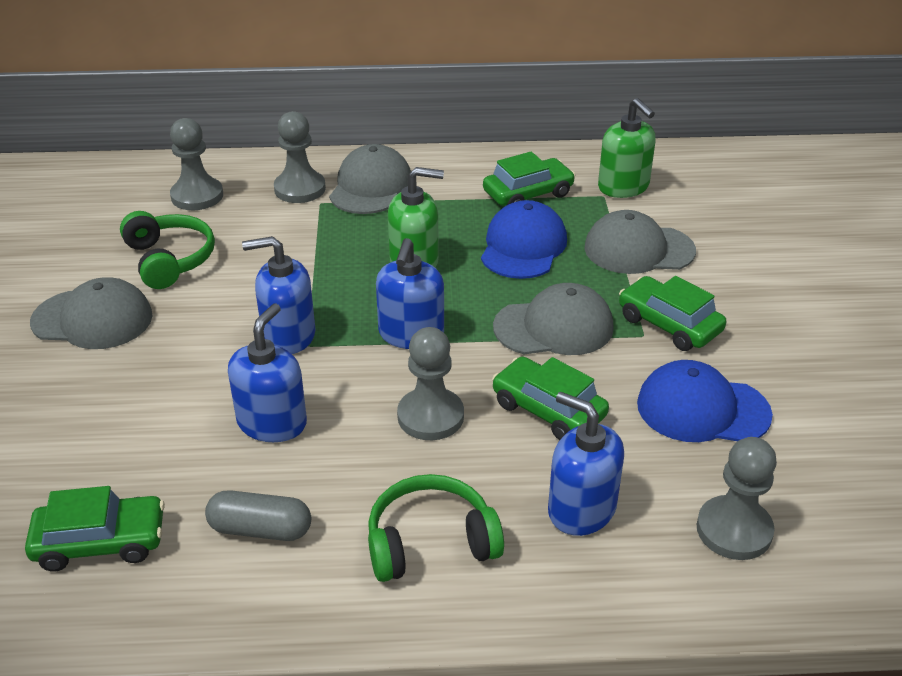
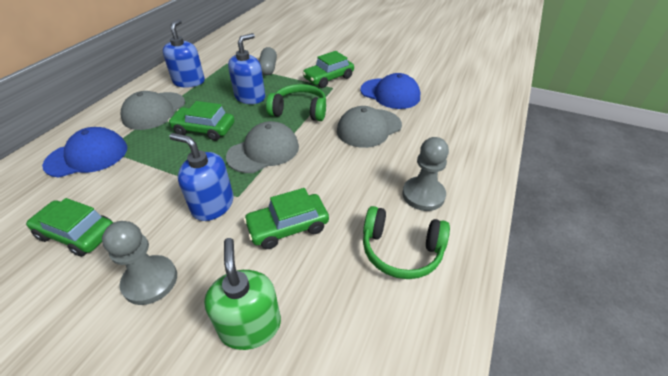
blue soap dispenser: [228,303,307,442] [242,236,316,354] [376,238,444,349] [548,392,624,536] = 4 -> [163,19,205,88] [169,133,233,221] [228,33,265,104] = 3
green soap dispenser: [388,167,444,268] [598,98,656,198] = 2 -> [204,238,281,350] = 1
grey cap: [30,277,152,349] [329,144,411,214] [493,283,614,355] [584,210,696,274] = 4 -> [120,91,185,130] [226,121,299,173] [337,106,402,148] = 3
grey pawn: [170,118,223,210] [274,111,326,203] [397,327,464,440] [697,437,777,560] = 4 -> [102,221,177,305] [402,137,449,211] = 2

